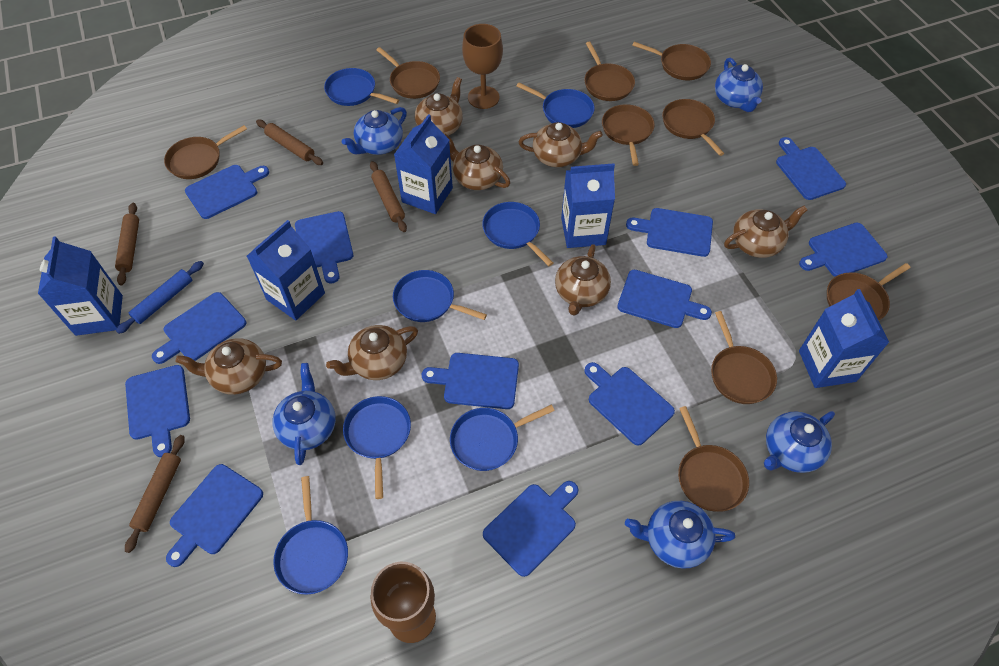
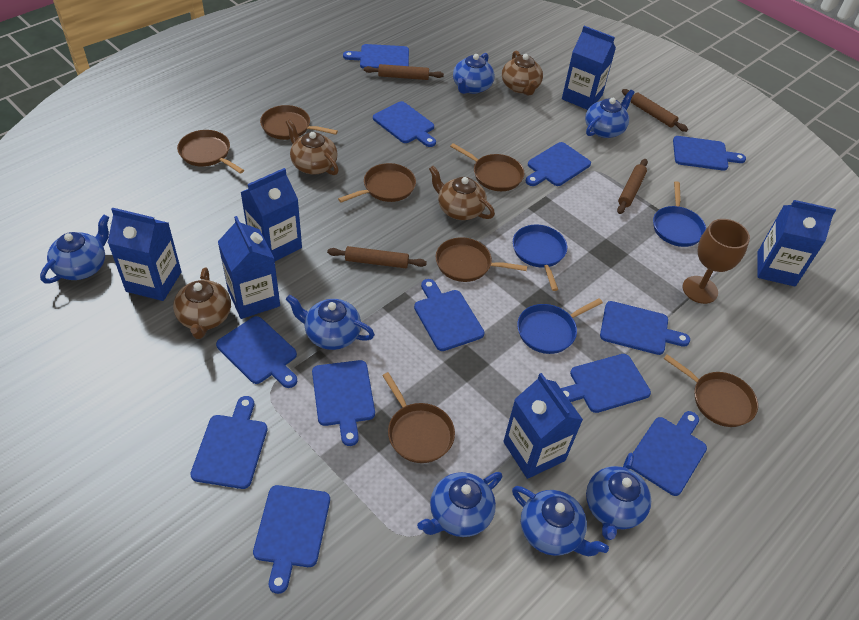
blue carton: [38,236,123,336] [247,220,325,320] [394,114,453,214] [561,163,615,248] [799,289,890,388] = 5 -> [108,207,182,301] [218,216,280,319] [241,168,302,261] [503,373,583,479] [562,26,616,110] [757,200,836,287] = 6
blue pan: [273,476,348,595] [324,68,399,106] [343,396,411,499] [393,270,487,322] [450,405,555,471] [482,202,553,266] [516,83,595,128] = 7 -> [513,225,567,291] [517,298,603,354] [653,181,706,247] = 3
blue rolling pin: [116,261,204,334] = 1 -> none = 0
blue teapot: [272,363,336,465] [342,107,407,155] [625,501,735,569] [715,58,763,112] [764,411,835,473] = 5 -> [40,215,109,283] [286,295,375,350] [417,472,502,537] [453,53,495,94] [512,486,609,556] [585,90,635,138] [586,453,651,540] = 7
brown goblet: [370,562,436,643] [462,24,503,109] = 2 -> [683,219,750,304] = 1
brown pan: [164,125,247,179] [376,47,440,99] [584,42,635,101] [602,104,655,166] [632,42,711,80] [662,99,724,156] [678,406,749,512] [711,311,777,404] [827,263,910,320] = 9 -> [177,130,244,174] [260,105,338,140] [338,163,416,202] [382,372,455,463] [436,237,527,282] [450,143,524,191] [664,354,758,427] = 7
brown teapot: [176,338,282,395] [326,325,418,380] [415,77,463,136] [445,134,510,190] [519,122,603,167] [555,244,611,316] [724,206,807,258] = 7 -> [173,268,231,339] [286,119,339,175] [429,166,495,220] [502,51,543,95] = 4

